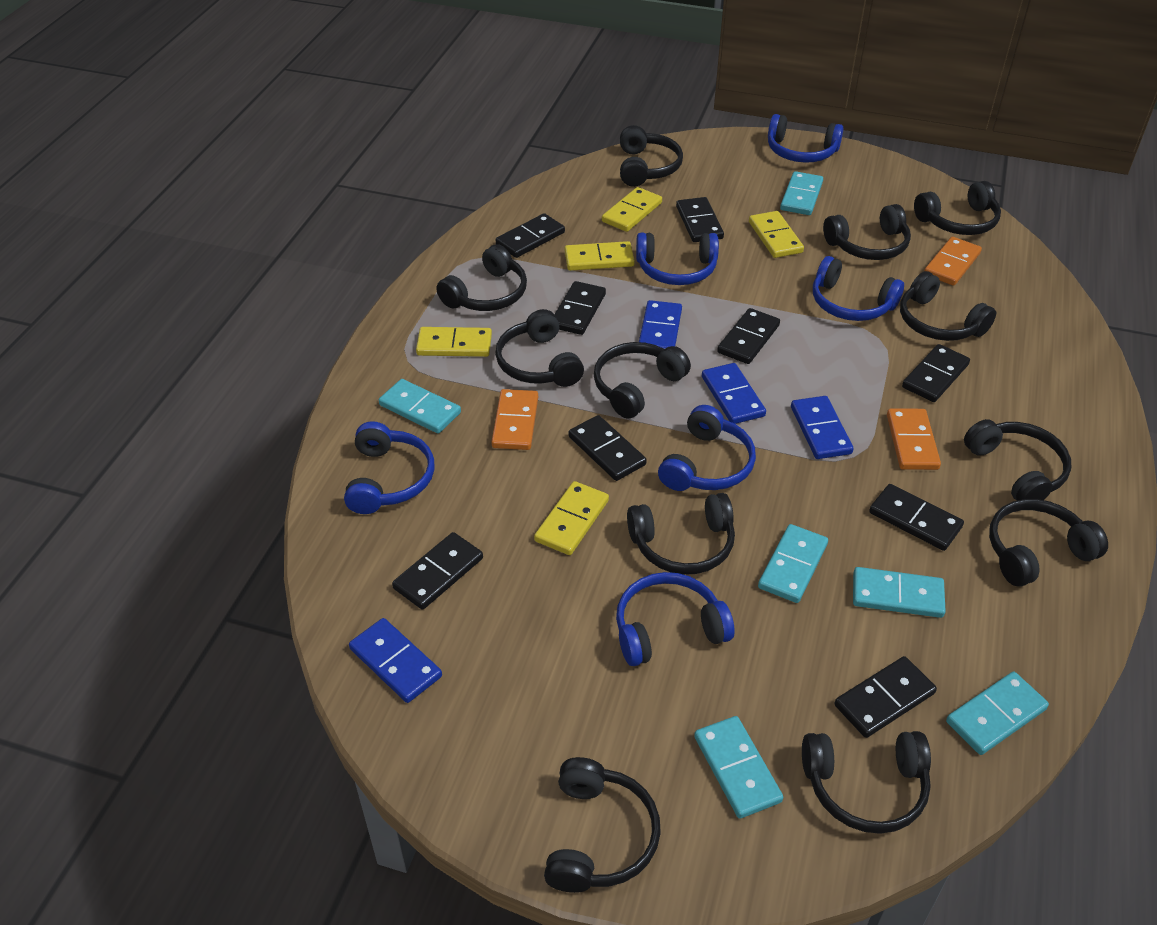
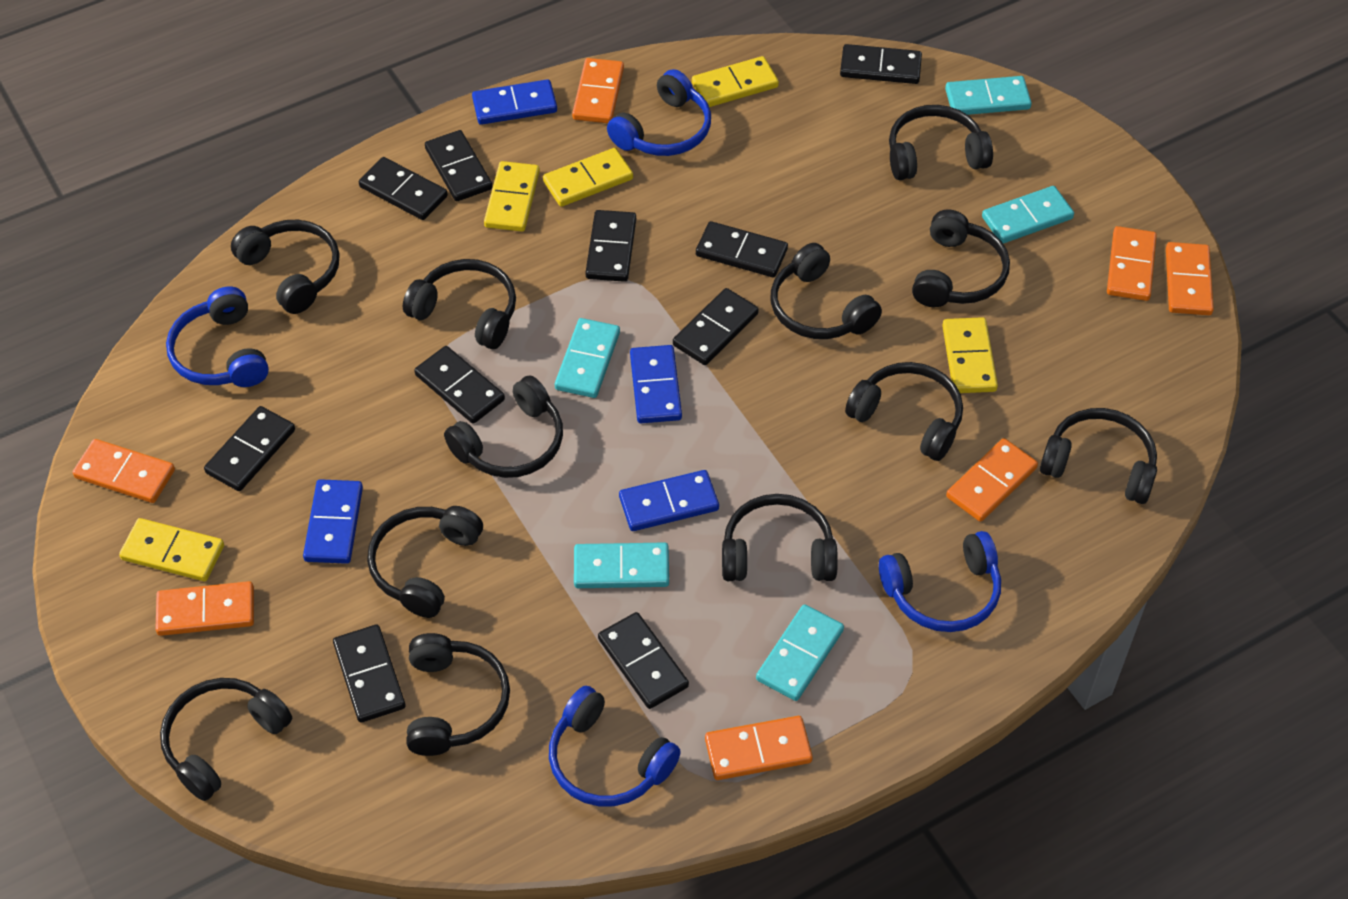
black domino: [392,532,483,610] [496,213,565,258] [554,281,606,335] [569,415,647,481] [676,197,724,242] [717,308,780,364] [834,656,937,738] [869,484,964,551] [902,344,970,402] = 9 -> [204,406,295,491] [333,625,406,723] [359,157,448,220] [414,346,505,424] [425,130,492,201] [585,210,636,282] [598,612,689,709] [673,288,759,365] [696,221,788,277] [840,44,922,84] = 10
blue headphones: [344,421,435,514] [616,572,735,666] [636,233,719,285] [658,405,756,491] [768,114,843,163] [813,256,904,321] = 6 -> [166,287,269,387] [549,686,681,806] [607,69,711,156] [879,531,1001,632] = 4
orange domino: [491,389,538,450] [887,408,941,470] [924,237,982,286] = 3 -> [73,439,175,503] [155,581,254,636] [572,58,624,123] [705,716,813,780] [946,438,1038,522] [1107,226,1157,301] [1166,242,1214,315] = 7
turquoise domino: [379,379,461,433] [694,716,783,819] [758,524,828,603] [780,171,823,215] [853,567,946,618] [946,672,1049,755] = 6 -> [555,318,620,398] [574,542,669,588] [756,604,844,701] [945,76,1032,115] [982,186,1074,244] = 5

